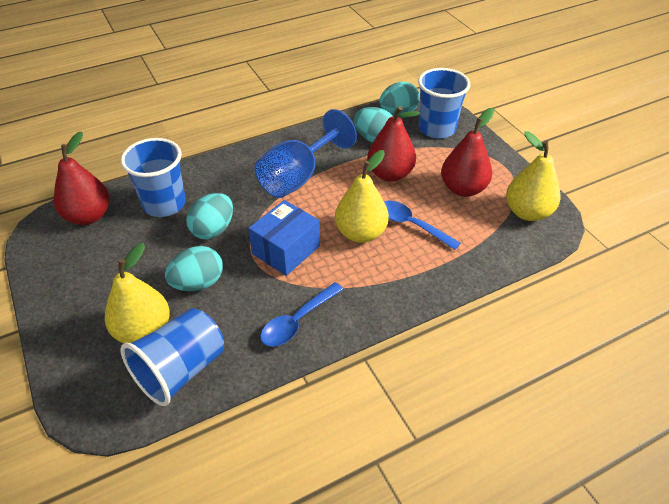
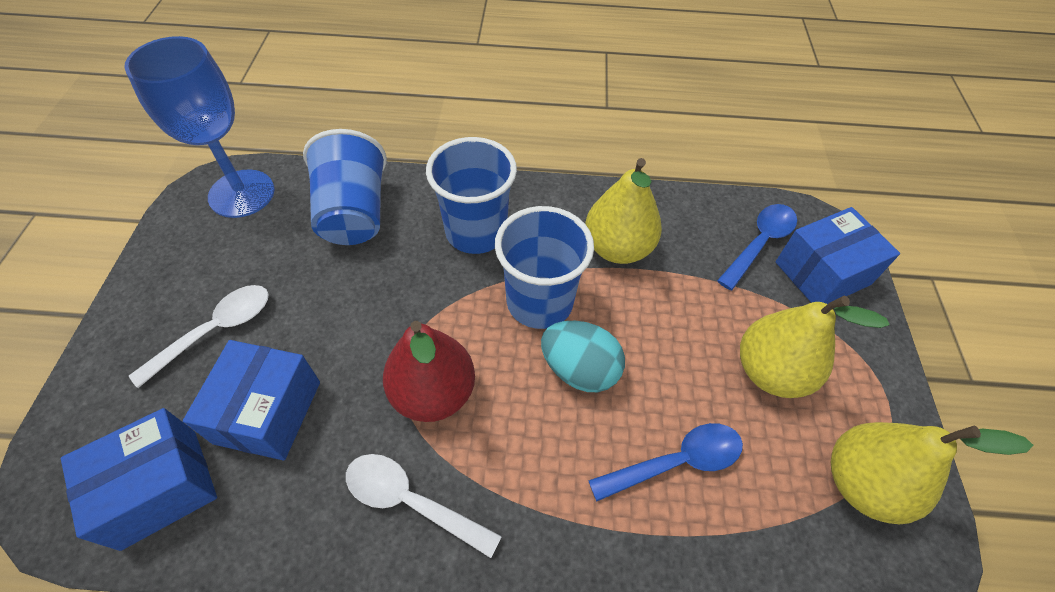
blue box: [248,200,320,276] = 1 -> [61,408,217,551] [183,340,320,460] [776,207,900,304] = 3
red pear: [54,131,110,225] [367,106,420,182] [441,108,494,197] = 3 -> [383,321,475,422] = 1
turquoise egg: [165,246,223,291] [186,193,233,239] [354,107,393,143] [379,82,420,115] = 4 -> [541,321,625,392] = 1
white spoon: none = 0 -> [129,285,268,388] [346,454,502,558] = 2

